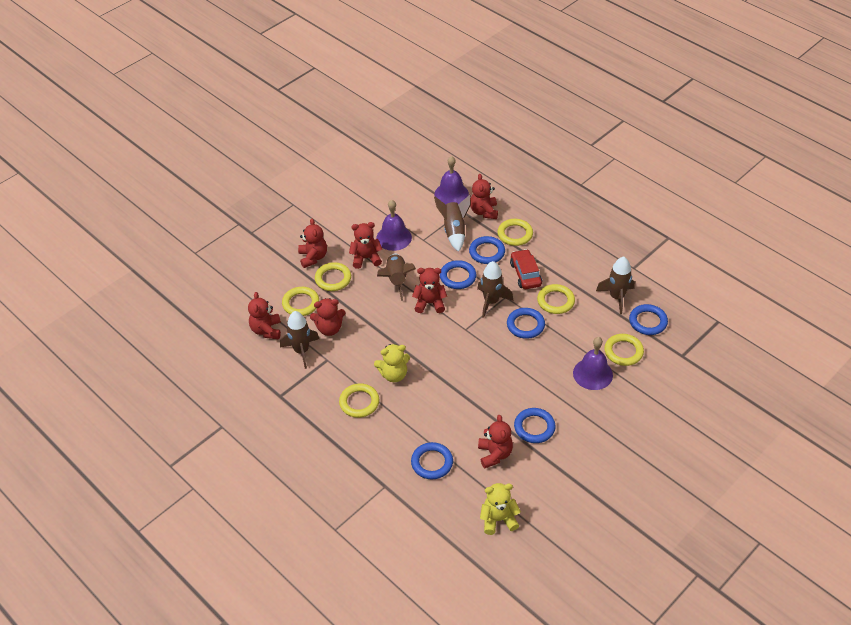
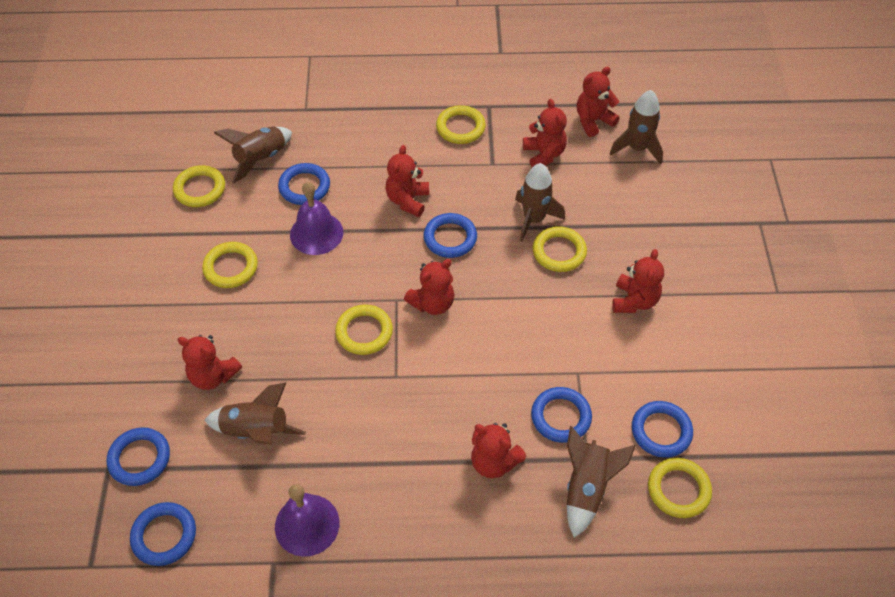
purple bell: [376,200,412,251] [435,156,469,204] [573,337,613,390] = 3 -> [275,484,340,557] [290,182,343,255] = 2
red car: [510,249,542,289] = 1 -> none = 0
yellow teddy bear: [374,344,410,382] [480,483,521,535] = 2 -> none = 0

